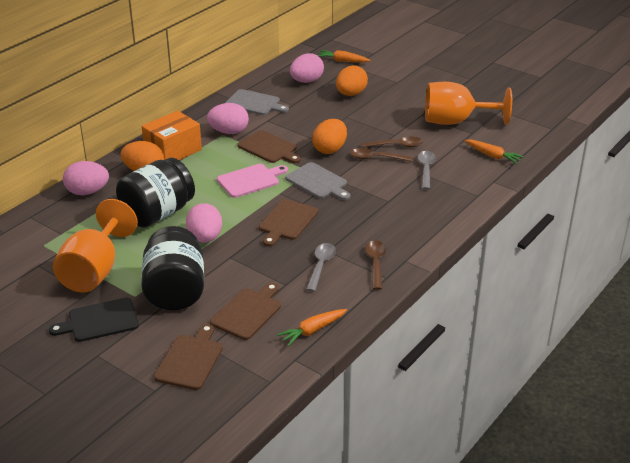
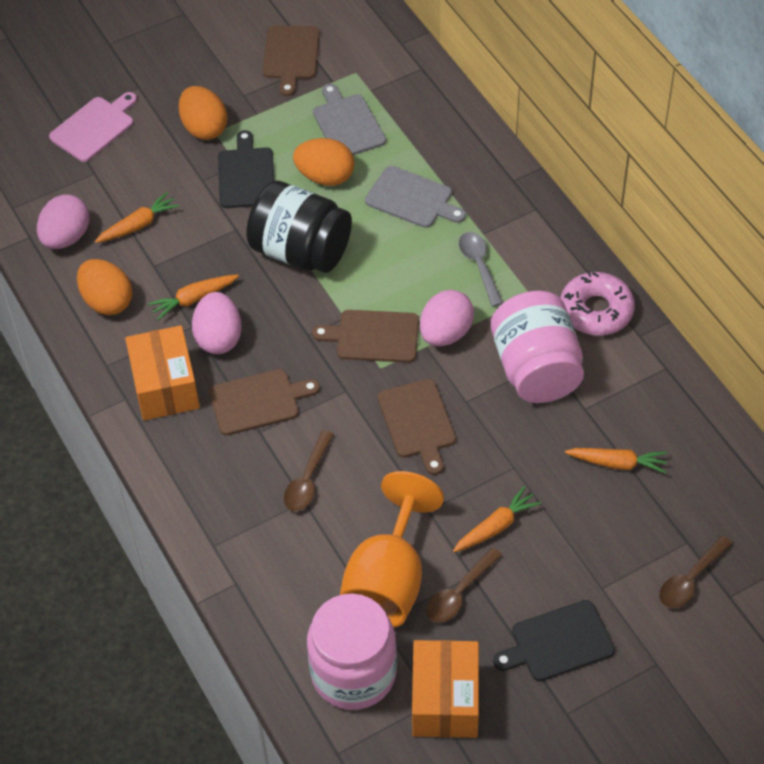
black cutting board: [49,297,139,342] = 1 -> [218,130,274,208] [493,600,615,681] = 2
black jar: [116,158,195,228] [141,226,204,310] = 2 -> [246,181,352,273] = 1
grey spoon: [306,243,336,292] [418,151,436,190] = 2 -> [459,232,503,307] = 1
orange box: [141,111,202,160] = 1 -> [125,325,200,420] [412,640,479,738] = 2
orange carrot: [277,309,347,346] [317,50,371,62] [465,140,524,164] = 3 -> [95,192,180,243] [148,274,239,320] [453,486,541,552] [565,448,668,474] = 4
orange goblet: [53,199,138,293] [425,82,512,125] = 2 -> [340,471,444,627] = 1
pink donut: none = 0 -> [560,271,635,335] = 1
pink egg: [63,161,109,195] [186,203,222,243] [207,103,249,134] [290,53,324,83] = 4 -> [37,194,89,249] [192,292,242,354] [420,290,474,346] = 3
pink jar: none = 0 -> [307,594,397,710] [491,291,584,403] = 2

